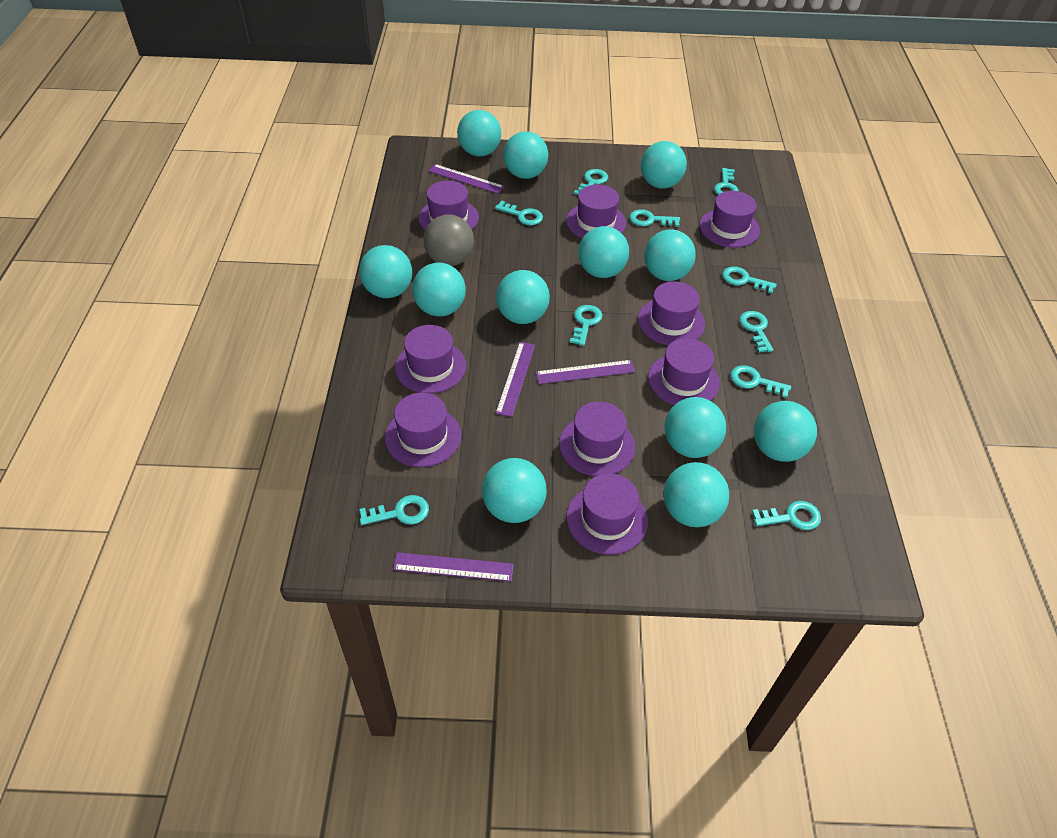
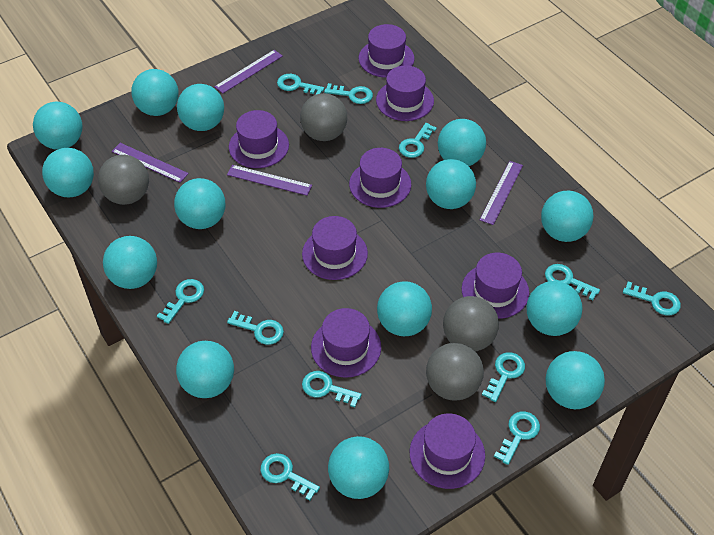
grey ball: [424,214,474,266] = 1 -> [98,155,149,205] [300,93,347,141] [426,343,484,401] [443,296,499,351] = 4
purple hat: [385,393,461,467] [395,325,466,394] [418,180,479,230] [559,402,635,476] [566,185,626,239] [566,473,648,555] [638,281,705,345] [648,338,720,405] [699,191,760,248] = 9 -> [229,110,289,168] [302,216,368,280] [311,308,381,378] [349,148,411,208] [359,24,414,78] [376,66,434,121] [410,413,485,489] [462,253,529,319] = 8
turquoise ball: [359,245,412,298] [412,262,466,316] [457,110,501,156] [482,458,547,523] [496,270,550,324] [503,131,548,179] [578,226,629,278] [641,141,687,189] [644,229,696,281] [663,462,729,527] [664,397,726,458] [754,401,817,462] = 12 -> [33,102,83,150] [42,148,94,197] [103,236,157,289] [131,69,178,116] [174,178,225,229] [176,341,234,398] [177,84,224,131] [328,436,389,499] [377,281,432,336] [426,159,476,209] [438,119,486,166] [526,281,582,336] [541,191,593,242] [545,351,605,409] = 14
turquoise key: [360,495,429,525] [495,201,543,225] [570,305,603,346] [574,169,608,195] [629,209,680,227] [714,168,739,195] [722,266,777,294] [731,365,791,398] [739,311,773,353] [752,501,821,530] = 10 -> [157,279,204,324] [227,311,284,345] [261,453,320,501] [277,74,324,95] [302,371,362,407] [324,83,373,104] [399,123,437,158] [482,352,525,402] [494,411,540,465] [545,264,600,300] [623,281,681,315] = 11

